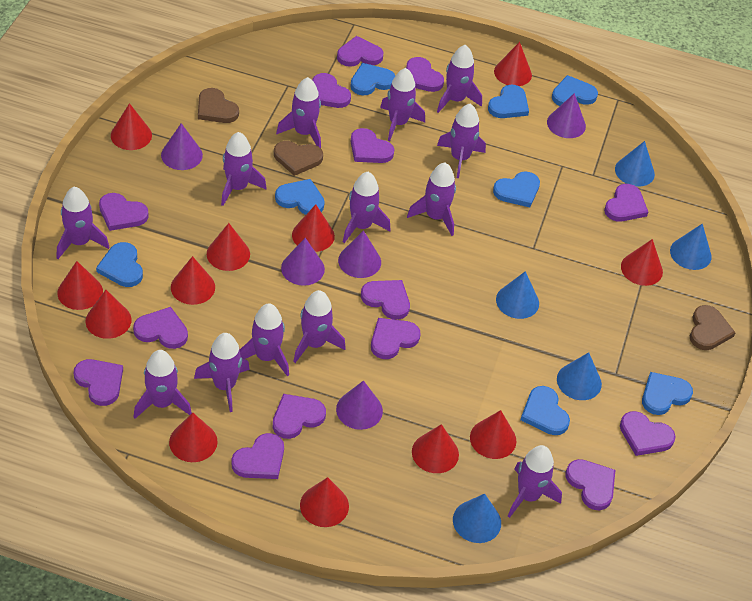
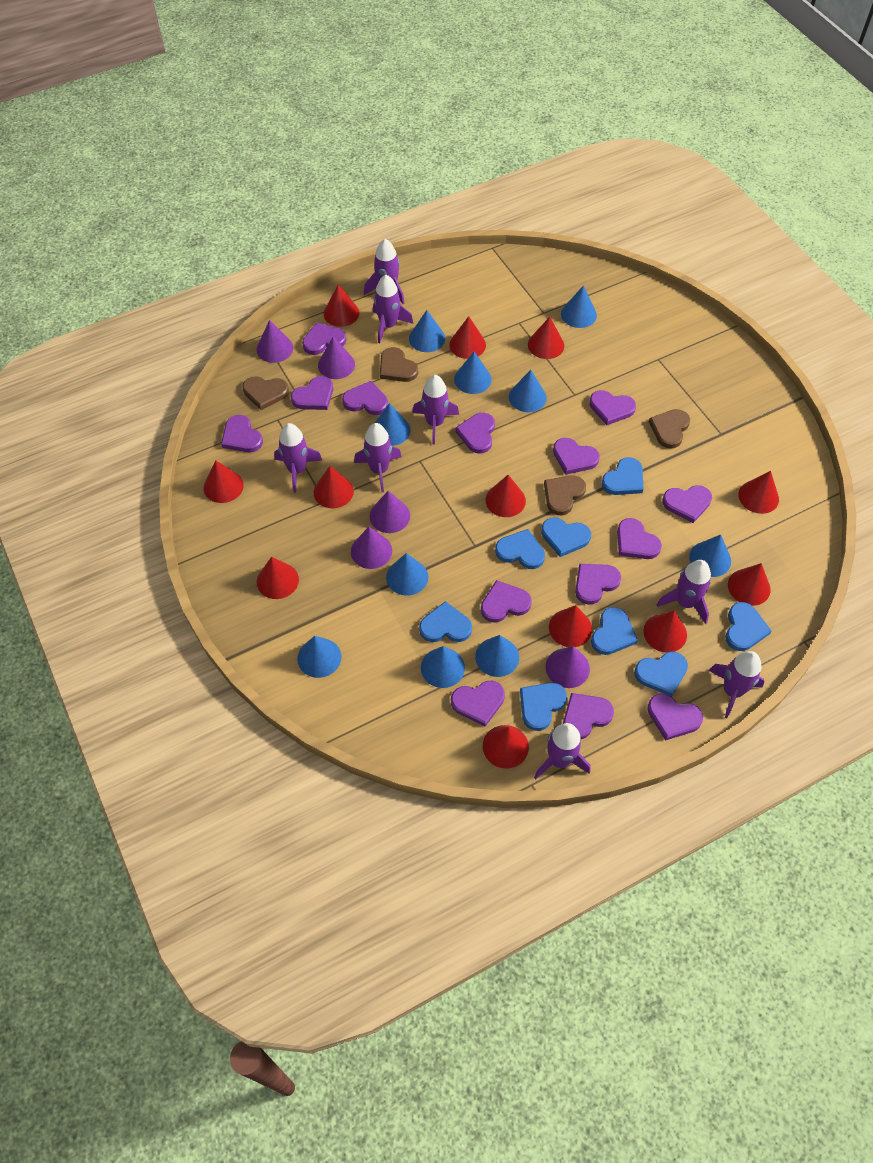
blue cone: [453,494,501,543] [496,271,539,319] [557,352,602,400] [615,141,655,187] [670,224,712,270] = 5 -> [297,636,341,678] [375,403,410,446] [386,553,428,596] [409,310,445,352] [421,646,465,688] [454,352,492,394] [475,635,519,677] [509,370,547,412] [561,285,597,328] [689,534,731,577] = 10
brown heart: [198,88,239,123] [274,141,323,176] [690,305,736,350] = 3 -> [243,376,289,410] [380,347,418,382] [544,475,586,515] [649,409,690,449] = 4
purple rocket: [56,187,109,259] [134,350,192,419] [194,333,250,412] [221,132,267,206] [240,303,289,377] [276,77,321,148] [293,290,346,363] [343,172,390,243] [380,68,425,141] [407,163,456,236] [437,45,482,113] [437,104,486,178] [508,445,562,518] = 13 -> [274,423,322,493] [354,423,402,492] [364,239,405,304] [373,275,413,343] [413,375,459,445] [534,723,590,779] [657,560,711,624] [709,651,765,718] = 8

